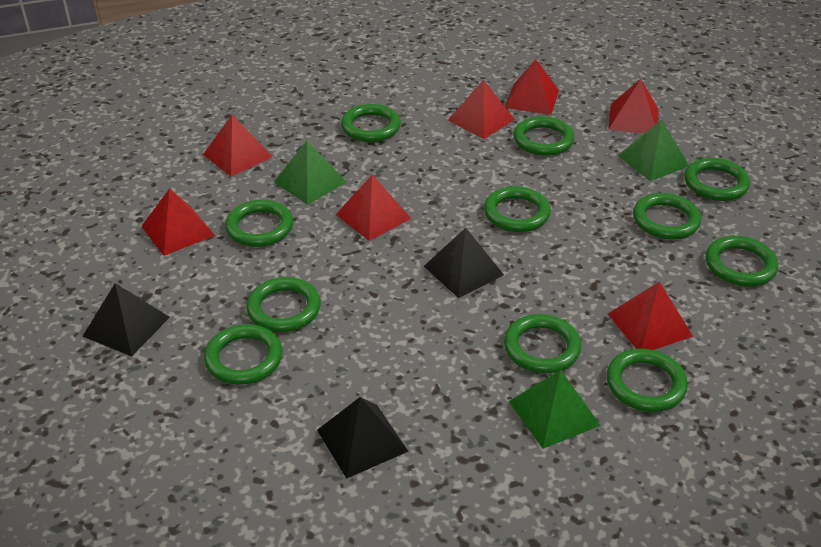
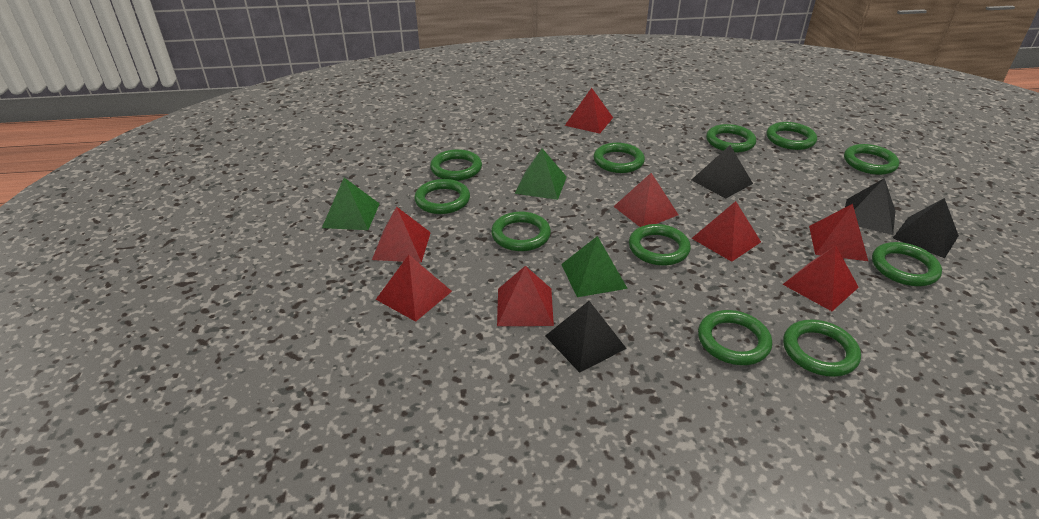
black pyramid: [83,283,170,356] [317,397,409,479] [424,228,504,298] = 3 -> [545,301,627,373] [691,145,753,199] [845,178,895,235] [893,198,959,258] = 4
red pyramid: [141,188,215,256] [203,115,273,177] [336,175,412,241] [447,80,515,139] [505,59,559,115] [608,79,659,134] [608,281,693,350] = 7 -> [372,206,431,263] [376,255,452,322] [497,266,554,326] [565,88,613,134] [613,173,678,227] [691,201,761,262] [783,246,859,311] [809,204,868,261] = 8

